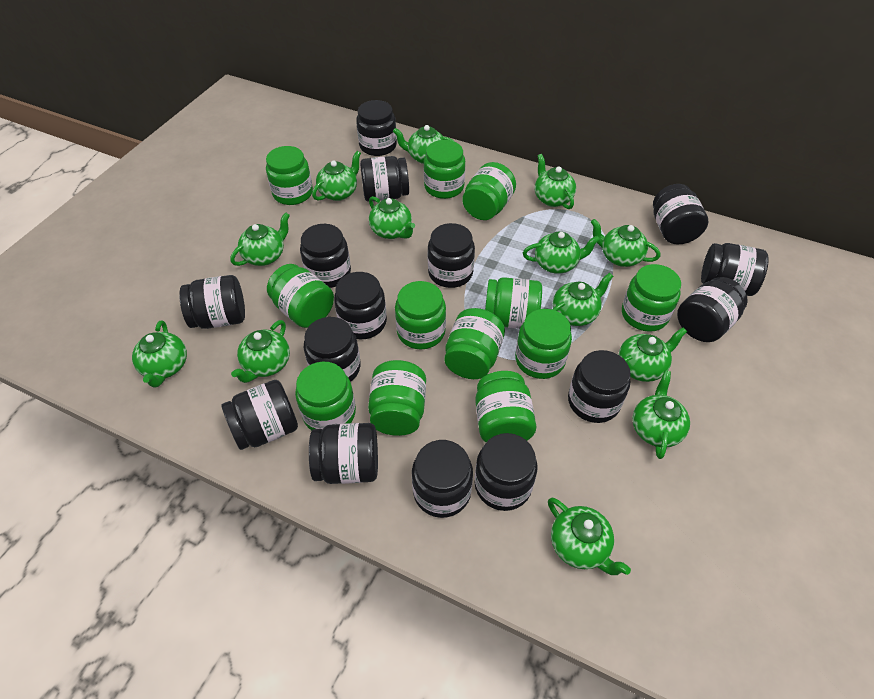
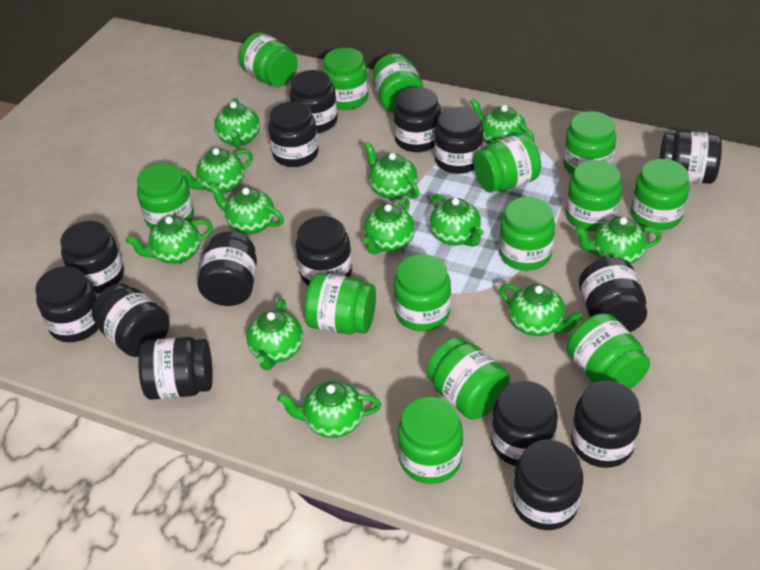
green jar: [266,146,313,205] [267,264,334,328] [295,362,356,430] [368,360,426,436] [395,281,446,349] [424,140,465,199] [444,308,505,379] [462,162,516,220] [475,371,536,442] [485,277,542,329] [515,309,572,379] [622,264,681,332] = 12 -> [137,163,194,229] [239,32,298,87] [304,273,376,335] [322,48,368,110] [373,54,424,113] [394,254,451,331] [398,397,463,484] [426,337,510,420] [473,133,541,193] [499,197,555,271] [563,111,616,175] [566,160,622,231] [567,313,650,389] [631,159,690,230] = 14
green teapot: [132,320,187,388] [230,212,290,266] [231,320,290,383] [312,151,361,201] [369,196,415,239] [393,125,455,164] [523,231,600,274] [535,154,576,209] [548,498,631,575] [552,272,613,326] [591,219,660,267] [619,327,687,382] [632,370,690,459] = 13 -> [126,216,213,264] [181,148,253,194] [209,184,284,234] [214,98,260,148] [246,299,303,370] [277,381,381,438] [363,198,415,254] [364,141,419,199] [430,194,484,247] [470,98,534,144] [499,284,583,336] [575,217,662,264] = 12

